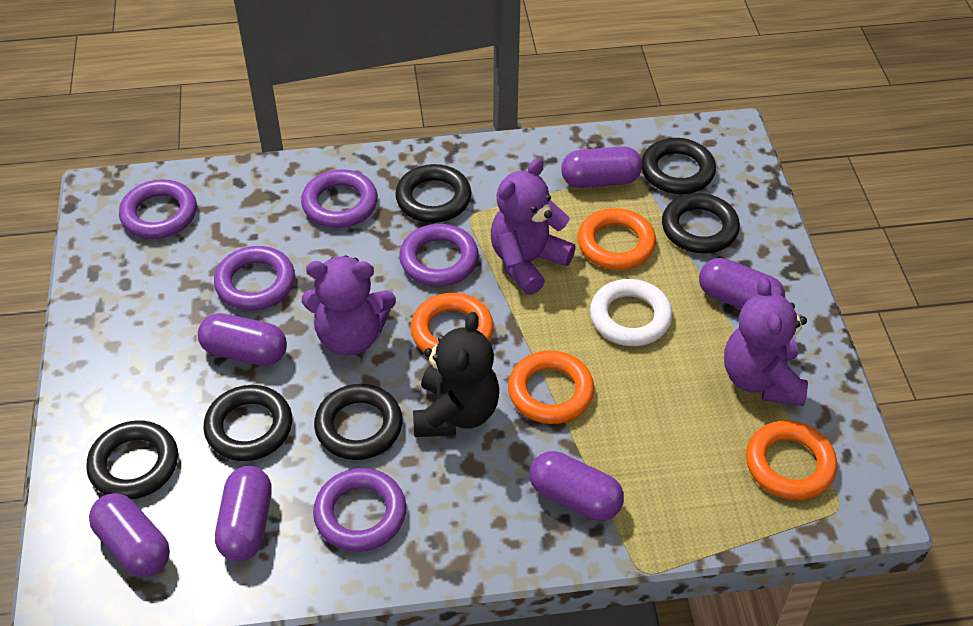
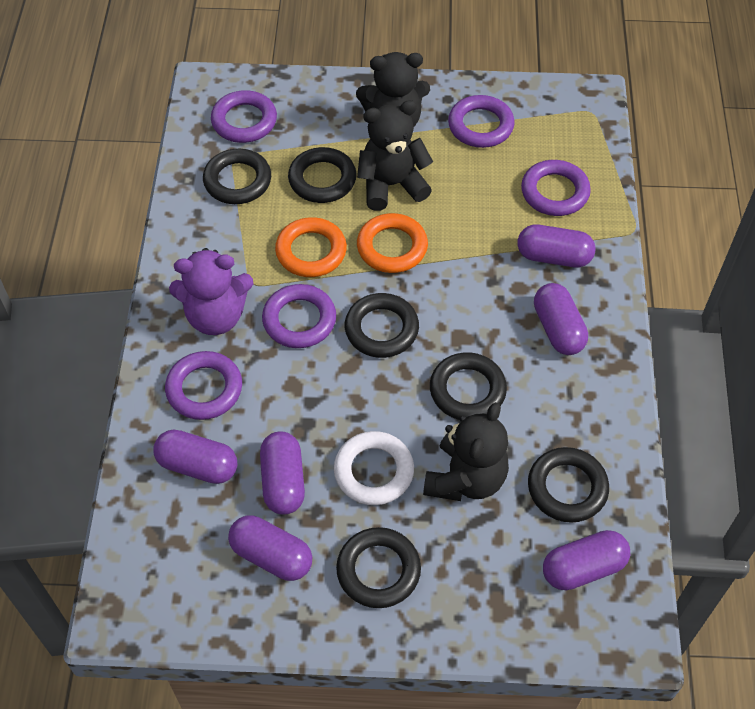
black teddy bear: [413,312,499,437] = 1 -> [356,52,430,127] [357,100,433,211] [423,402,509,501] = 3
orange ring: [410,293,494,352] [508,350,594,424] [578,208,656,270] [746,420,837,500] = 4 -> [275,217,347,277] [357,213,428,273] = 2
purple teddy bear: [302,256,396,355] [491,158,576,295] [724,277,808,406] = 3 -> [169,248,253,335] = 1

